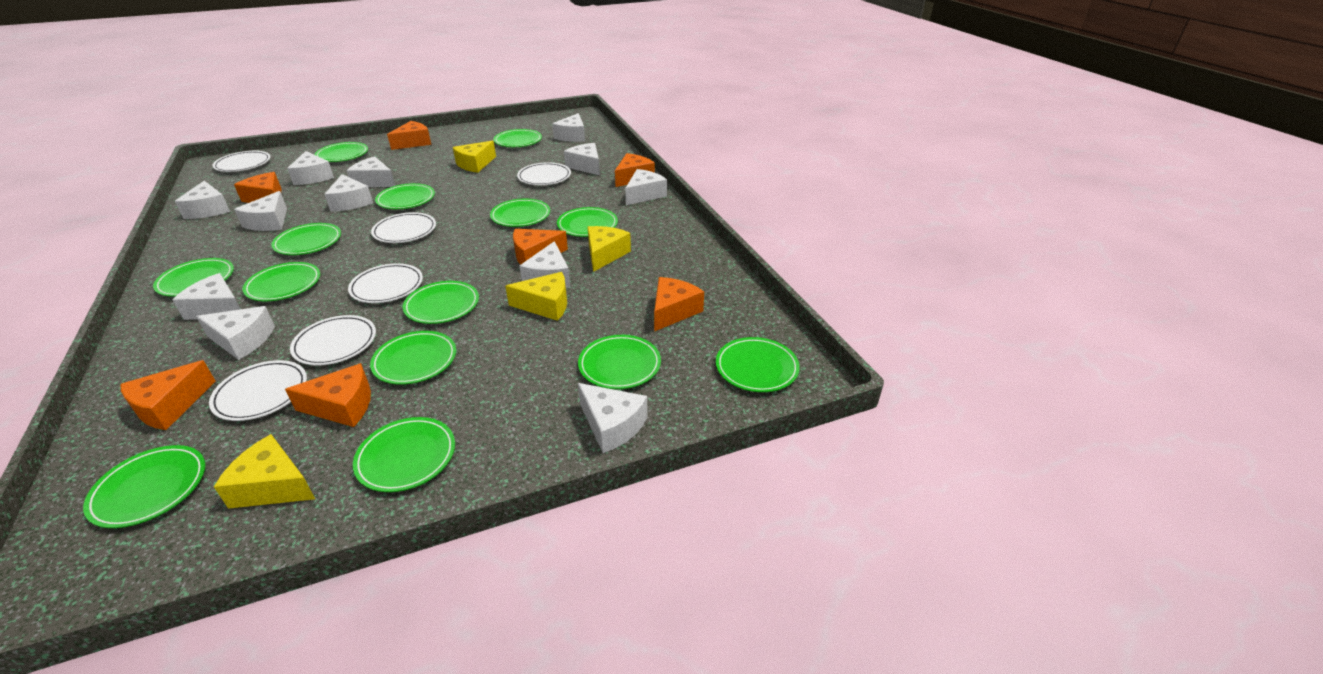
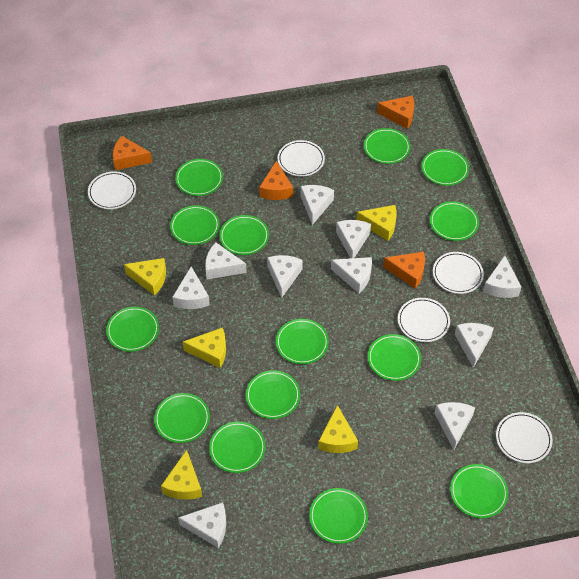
orange cheese: [120,360,215,430] [234,172,281,203] [285,363,371,427] [387,121,432,150] [513,229,568,265] [615,153,655,187] [654,277,704,332] = 7 -> [113,136,152,170] [259,161,293,200] [377,96,414,129] [383,252,425,289] = 4
white cheese: [172,273,240,320] [175,181,230,219] [196,306,275,360] [234,191,287,231] [287,151,334,185] [324,174,373,212] [347,156,395,187] [519,241,570,288] [552,113,585,142] [564,143,600,175] [578,383,648,453] [625,169,667,205] = 12 -> [172,267,210,309] [178,502,226,548] [205,242,247,279] [267,255,303,298] [300,185,334,225] [331,257,372,293] [336,220,371,258] [434,402,475,450] [455,323,494,368] [483,255,521,298] = 10
white plate: [209,360,307,421] [212,151,270,172] [290,315,376,366] [348,263,423,303] [371,212,436,243] [517,162,571,185] = 6 -> [88,171,136,209] [278,140,325,176] [398,298,450,342] [433,252,484,294] [496,412,553,463] = 5
yellow cheese: [214,434,315,509] [453,141,496,173] [505,272,567,321] [588,226,631,272] = 4 -> [124,258,166,296] [161,450,202,500] [183,327,226,368] [318,405,358,453] [356,205,397,241] = 5

